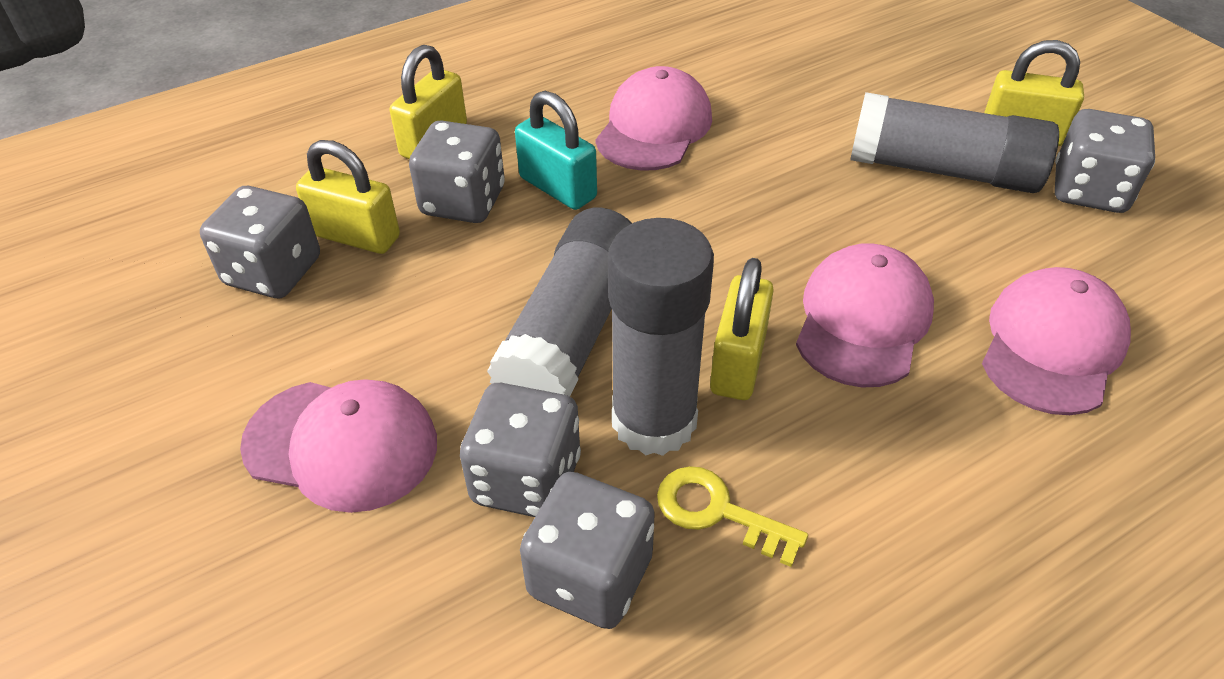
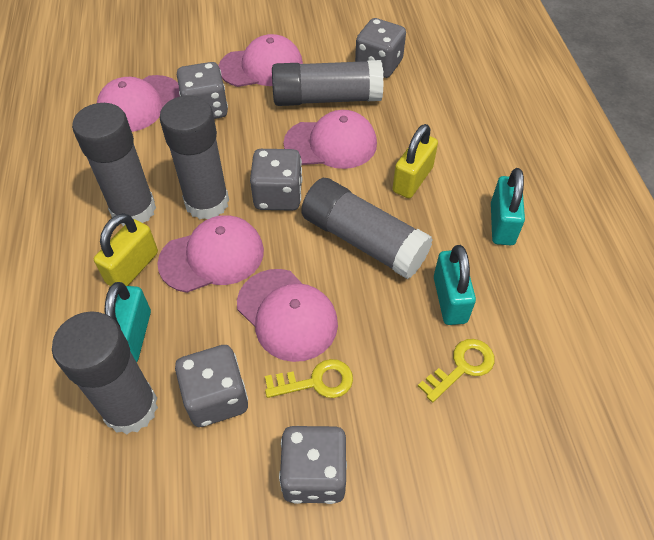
grey glue stick: [487,208,632,397] [608,218,714,456] [850,92,1059,193] = 3 -> [52,311,158,435] [72,103,156,226] [160,95,229,219] [272,60,384,106] [301,178,433,279] = 5
pink cap: [240,379,437,513] [595,66,712,171] [796,243,934,387] [982,267,1131,415] = 4 -> [97,75,180,132] [157,215,264,293] [218,34,303,87] [237,269,338,362] [283,110,377,169] = 5
turquoise padlock: [515,91,597,210] = 1 -> [105,282,151,362] [434,245,476,325] [491,168,525,246] = 3
yellow key: [657,466,808,567] = 1 -> [265,359,353,398] [418,339,495,402] = 2
yellow padlock: [296,140,400,254] [390,45,467,159] [710,258,774,400] [984,40,1084,146] = 4 -> [94,213,158,286] [393,124,438,198] = 2

